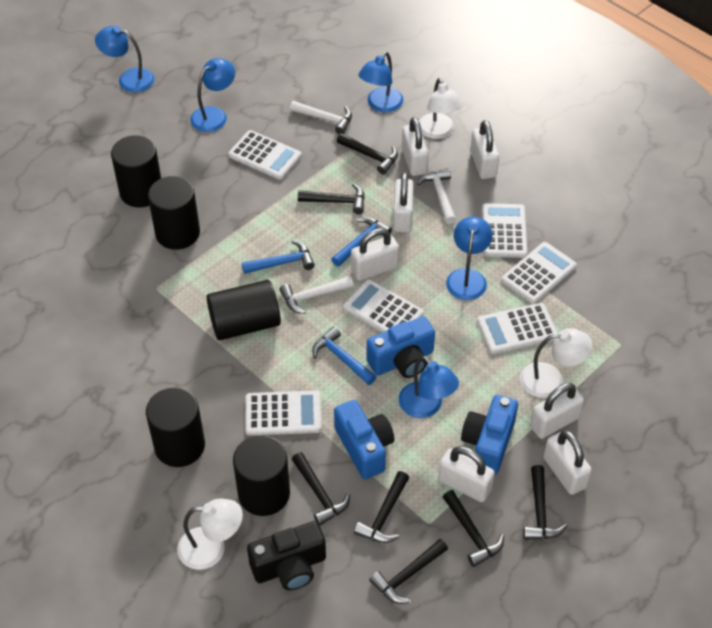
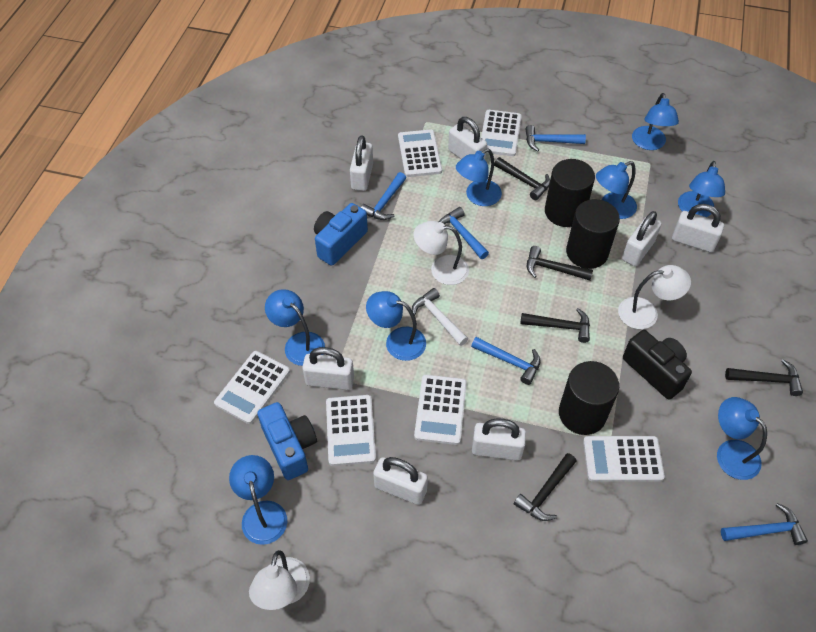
black cylinder: [111,135,161,208] [146,388,205,467] [148,176,200,250] [207,280,281,340] [233,435,290,516] = 5 -> [545,159,595,227] [559,361,619,435] [566,199,620,269] = 3
black hammer: [292,452,350,526] [298,184,365,214] [337,133,398,174] [354,471,409,543] [369,539,448,604] [443,490,504,567] [523,465,567,540] = 7 -> [494,157,550,200] [514,453,577,521] [520,308,590,343] [527,246,593,280] [725,359,803,396] = 5
blue camera: [334,400,395,479] [367,316,435,378] [461,395,518,475] = 3 -> [257,402,317,480] [314,203,368,266] = 2
blue hammer: [242,240,315,274] [312,326,376,385] [331,217,392,266] = 3 -> [361,172,406,220] [439,207,489,259] [471,337,540,385] [525,125,586,152] [721,503,808,545] = 5
blue lamp: [95,26,154,92] [190,58,235,132] [358,52,403,112] [399,356,459,418] [446,217,492,300] = 5 -> [229,455,287,545] [265,289,325,366] [366,291,426,361] [456,149,502,206] [596,161,637,219] [632,93,679,150] [678,161,725,217] [717,397,767,480] = 8
white hammer: [280,276,353,314] [290,101,352,134] [417,168,456,224] = 3 -> [412,288,468,346] = 1

